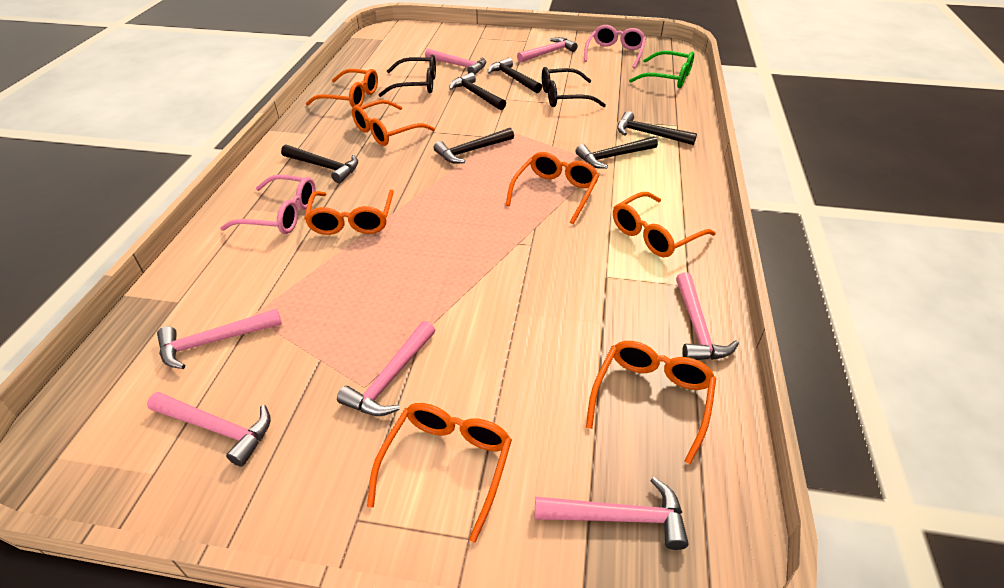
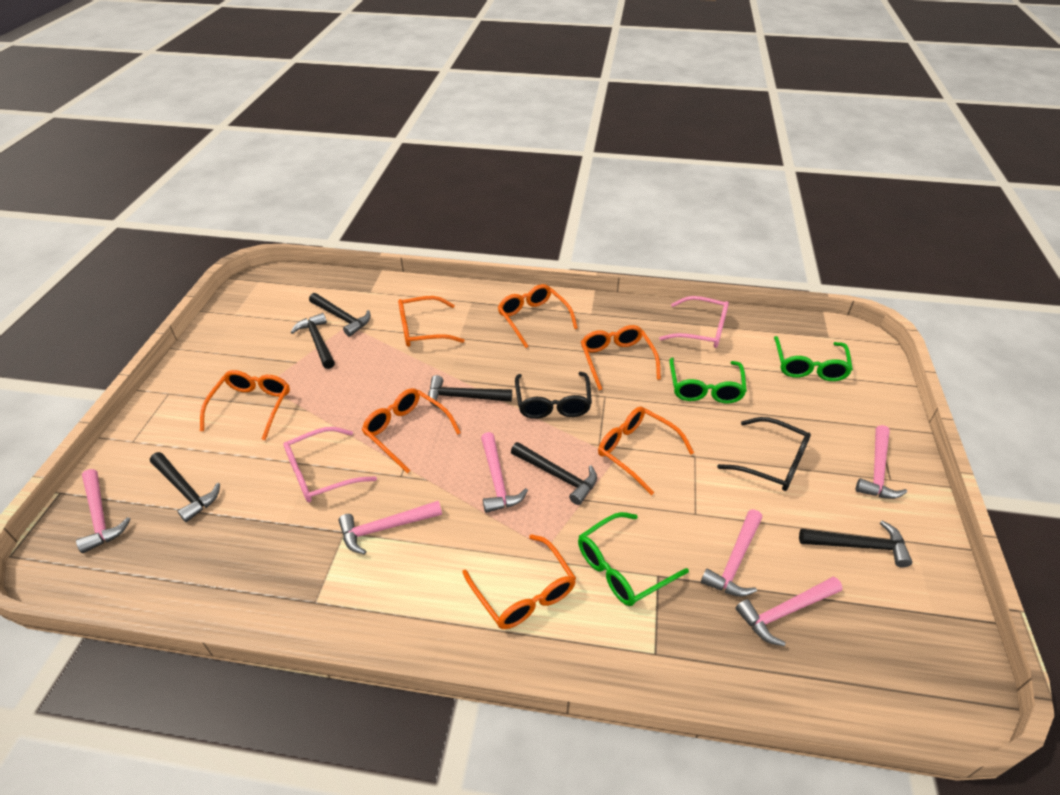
green glasses: [629,51,694,88] = 1 -> [578,512,689,606] [669,357,747,403] [774,336,853,381] = 3
pink hammer: [147,392,271,467] [157,309,282,369] [337,321,435,416] [425,49,486,75] [517,37,578,62] [535,477,689,550] [676,272,739,360] = 7 -> [76,469,131,553] [339,501,442,555] [481,432,528,513] [701,510,763,597] [736,576,842,646] [856,425,907,499] = 6

